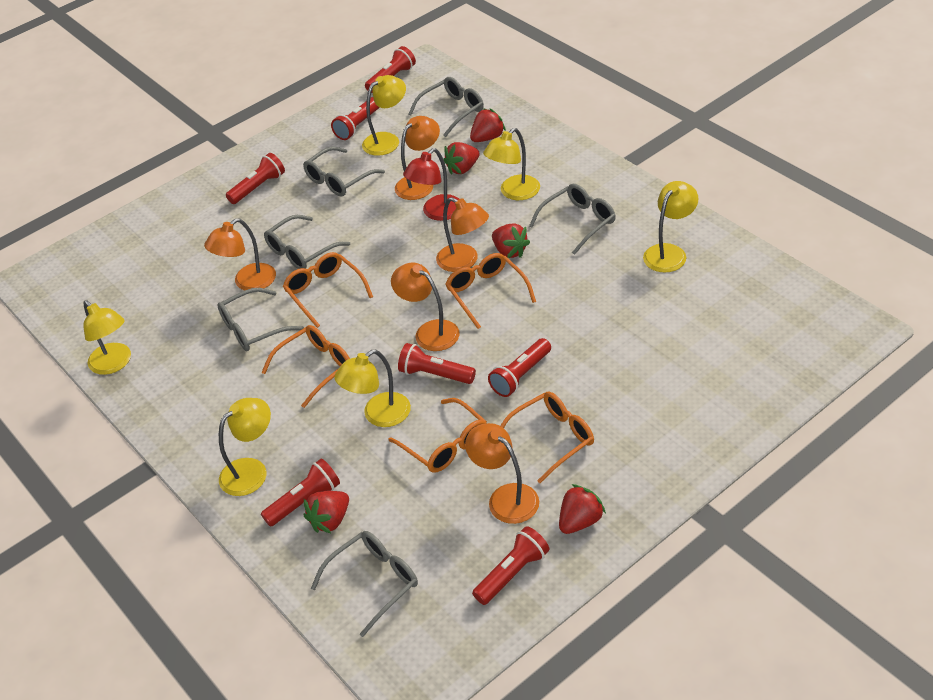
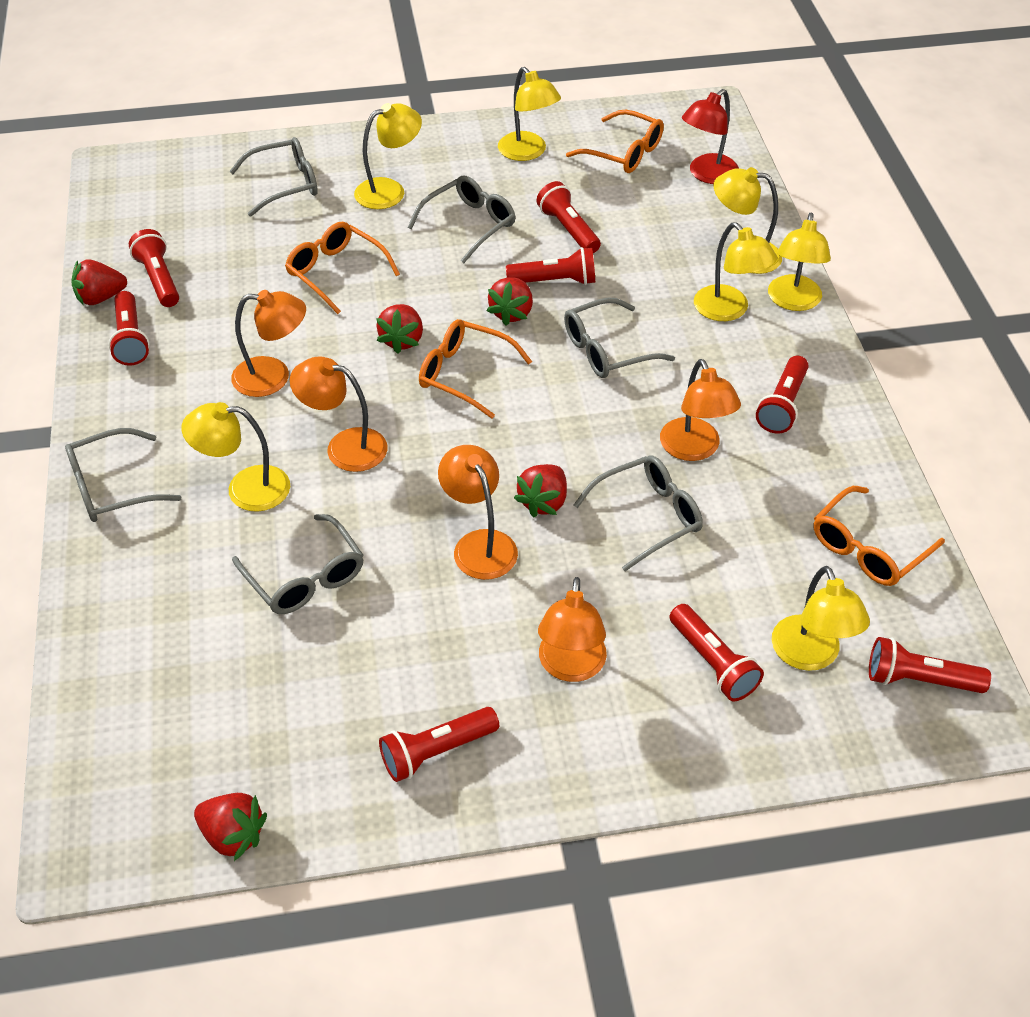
orange glasses: [261,325,350,408] [283,252,373,328] [388,398,487,473] [445,253,536,329] [500,392,594,483] = 5 -> [285,222,400,314] [419,319,532,419] [566,110,664,173] [813,486,945,586] = 4
red flashlight: [226,153,285,204] [261,458,340,527] [331,97,380,140] [365,46,416,93] [398,343,476,384] [472,526,549,605] [488,338,551,397] = 7 -> [108,291,150,366] [129,229,179,307] [379,707,499,782] [506,247,595,285] [536,181,601,253] [669,604,764,701] [756,356,809,434] [869,637,991,693] = 8
yellow lamp: [83,300,131,375] [219,398,271,496] [334,350,411,427] [362,75,406,156] [483,128,540,200] [643,181,698,273] = 6 -> [181,402,290,512] [354,103,422,209] [498,67,561,161] [694,222,777,321] [713,167,782,274] [768,212,831,311] [772,566,870,671] = 7

